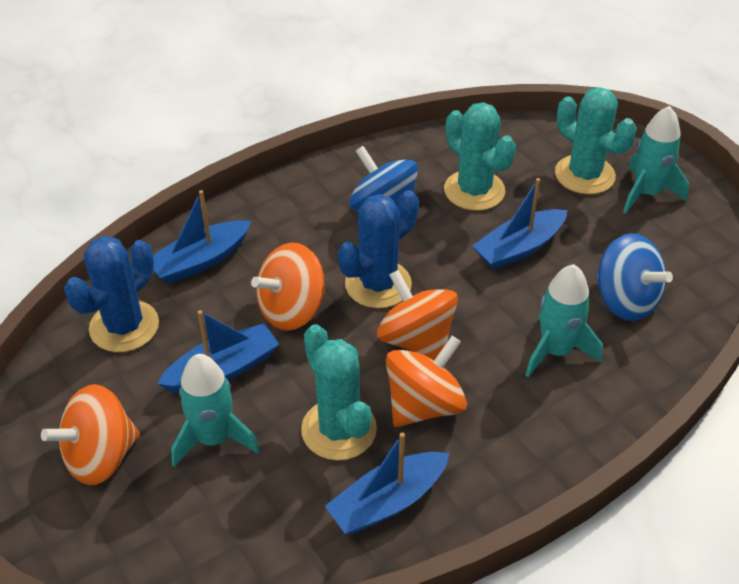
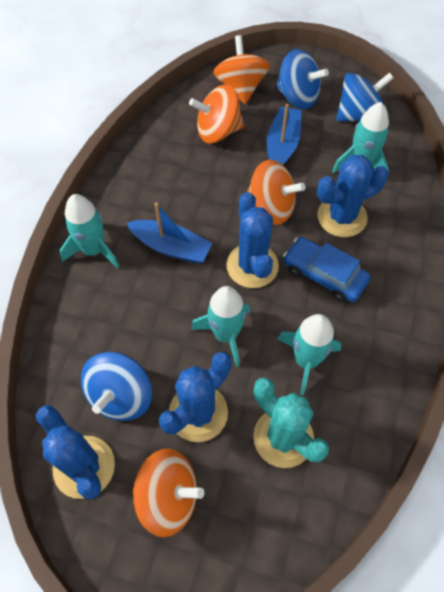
blue boat: [153,190,251,284] [157,310,279,393] [325,432,450,534] [472,178,567,270] = 4 -> [127,202,213,264] [267,104,302,165] = 2
blue cactus: [64,236,159,352] [338,190,419,308] = 2 -> [36,405,115,499] [159,352,232,442] [226,192,279,288] [317,155,389,237] = 4
blue car: none = 0 -> [283,237,370,302] = 1
blue spinning top: [349,146,418,211] [596,233,673,321] = 2 -> [81,352,152,421] [275,49,329,109] [336,72,394,122] = 3
turquoise cactus: [301,324,377,461] [444,102,516,211] [555,87,636,194] = 3 -> [253,378,329,468] = 1
turquoise rocket: [171,354,260,467] [525,264,603,377] [623,106,689,213] = 3 -> [60,194,119,269] [191,286,250,367] [277,314,342,395] [332,102,389,173] = 4

